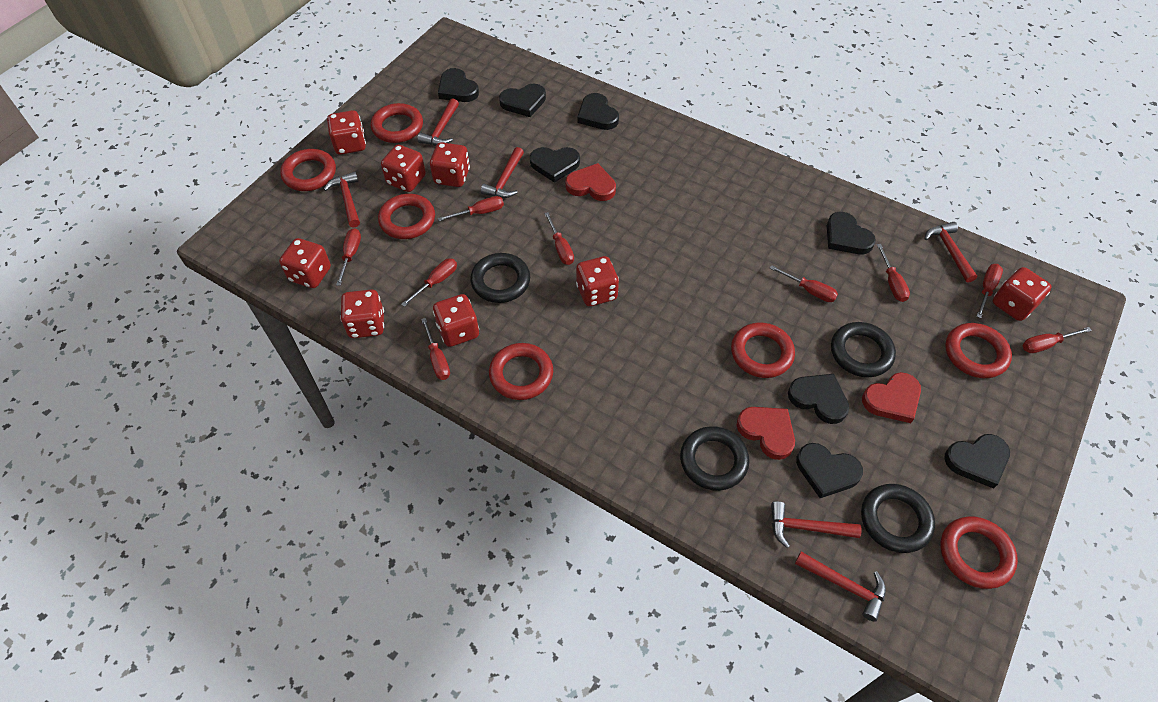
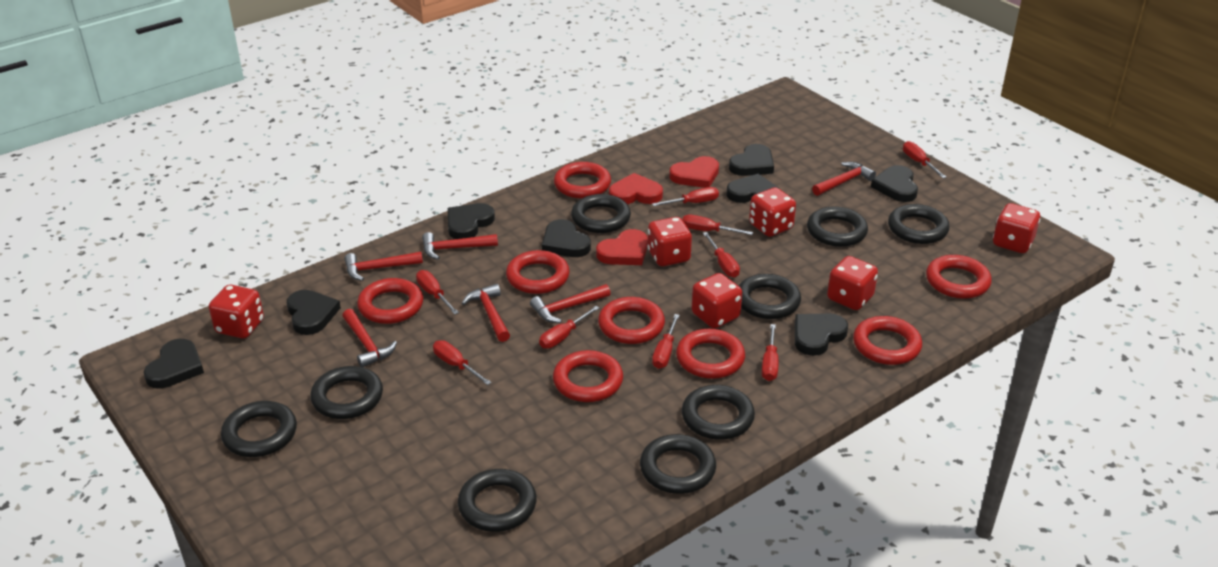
black ring: [470,253,530,303] [680,426,749,491] [831,322,896,377] [861,484,935,553] = 4 -> [221,401,297,457] [310,366,383,419] [458,469,537,532] [571,194,631,233] [640,434,716,494] [682,385,755,440] [739,274,801,319] [807,206,868,247] [888,204,950,244] = 9
red dice: [279,238,331,288] [327,110,366,155] [340,289,384,338] [381,145,426,192] [430,142,470,187] [433,294,479,347] [576,256,619,306] [993,267,1052,321] = 8 -> [209,285,264,338] [647,217,692,266] [692,273,742,328] [749,187,796,237] [827,256,878,310] [993,203,1040,253] = 6
red ring: [280,149,336,191] [371,103,423,143] [378,194,435,239] [489,343,553,400] [731,322,795,378] [941,516,1018,589] [945,323,1012,378] = 7 -> [357,278,423,324] [506,250,570,294] [553,350,623,402] [554,162,611,198] [598,297,665,344] [676,329,745,379] [853,316,922,365] [926,255,992,299] = 8

